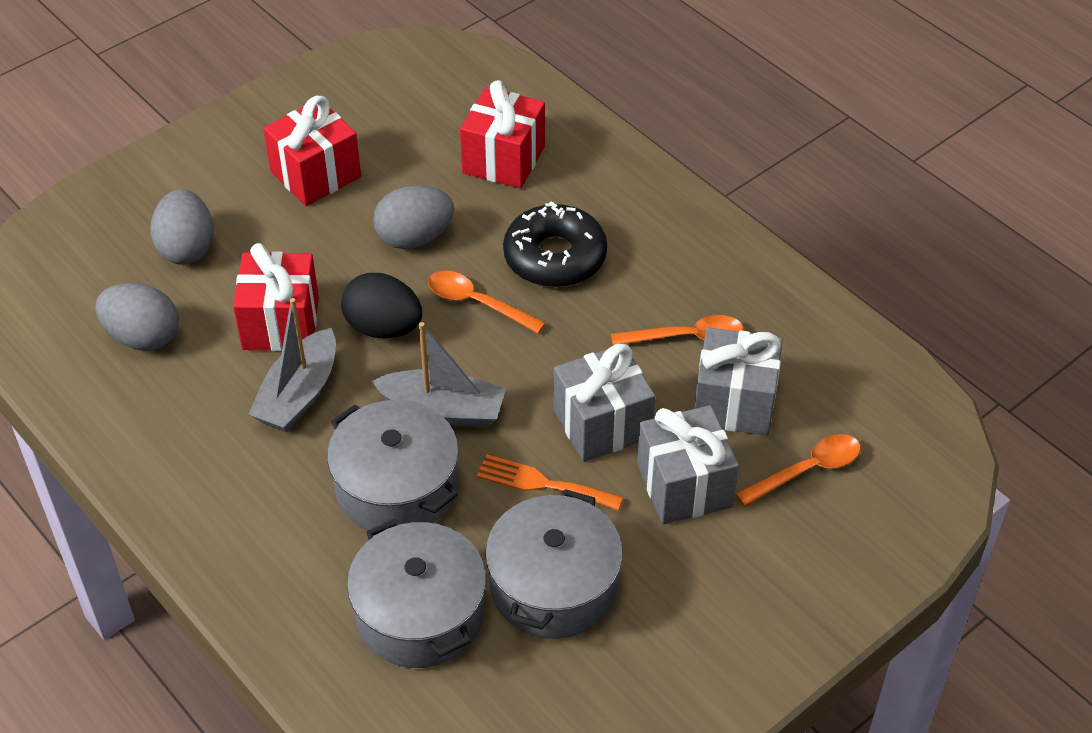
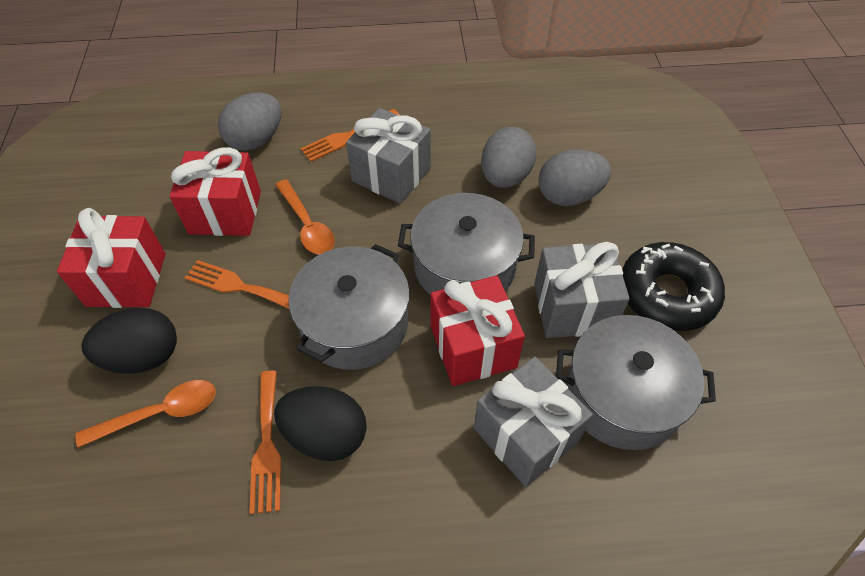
black egg: [341,273,422,338] = 1 -> [82,308,177,374] [274,386,367,461] = 2
grey boat: [248,298,336,432] [372,322,506,428] = 2 -> none = 0
orange fork: [476,454,623,511] = 1 -> [185,260,289,309] [249,371,281,514] [301,109,399,162] = 3
orange spoon: [428,271,546,334] [611,315,744,345] [736,434,860,506] = 3 -> [75,380,216,448] [276,180,335,255] = 2

